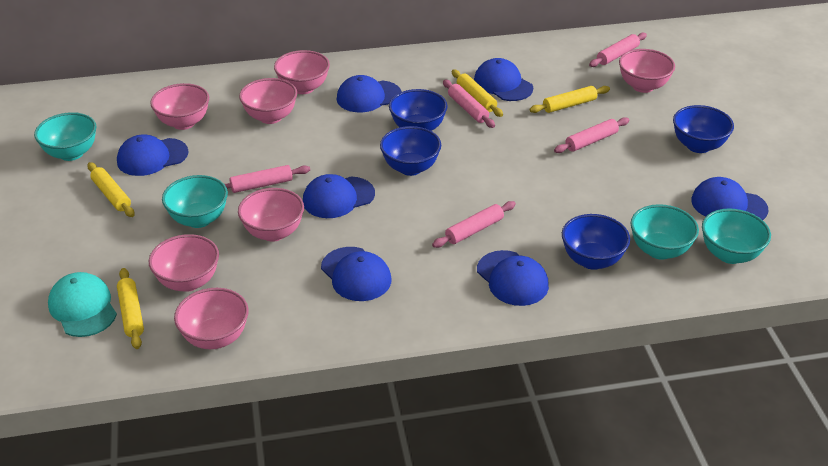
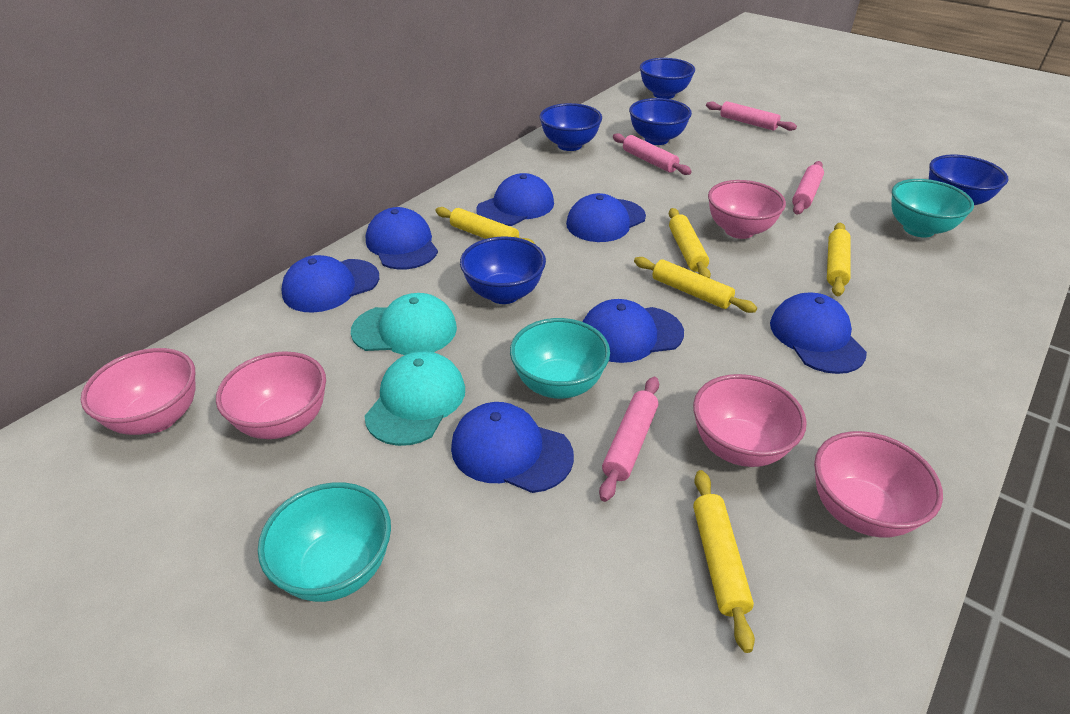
blue bowl: [380,126,441,176] [389,89,448,131] [562,214,630,270] [673,105,734,153] = 4 -> [460,236,546,304] [539,103,602,151] [629,98,692,145] [640,58,695,99] [929,155,1008,205] = 5
pink bowl: [149,234,219,292] [150,83,209,130] [174,288,249,349] [238,188,304,242] [239,78,297,124] [274,50,330,94] [619,49,675,93] = 7 -> [81,348,196,435] [216,351,326,439] [693,374,807,467] [708,180,786,239] [814,431,943,538] = 5
pink rolling pin: [225,165,310,193] [432,201,516,248] [443,80,495,128] [554,117,629,153] [589,32,647,67] = 5 -> [599,377,659,502] [613,133,692,175] [706,101,797,131] [792,161,824,214] = 4
turquoise bowl: [34,112,97,161] [162,175,228,228] [631,204,699,260] [702,208,771,264] = 4 -> [258,482,391,602] [510,318,610,399] [891,179,974,238] = 3
turquoise cap: [48,272,117,337] = 1 -> [351,293,457,355] [364,351,465,446] = 2
yellow rolling pin: [87,162,135,217] [117,268,144,349] [452,70,503,117] [529,86,610,113] = 4 -> [435,207,536,245] [634,257,757,313] [669,208,711,278] [693,470,755,653] [827,223,851,296] = 5

